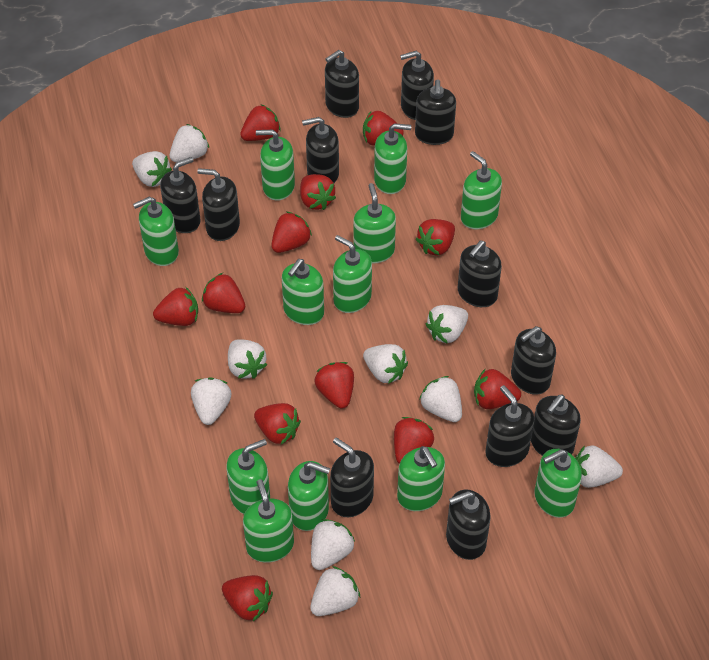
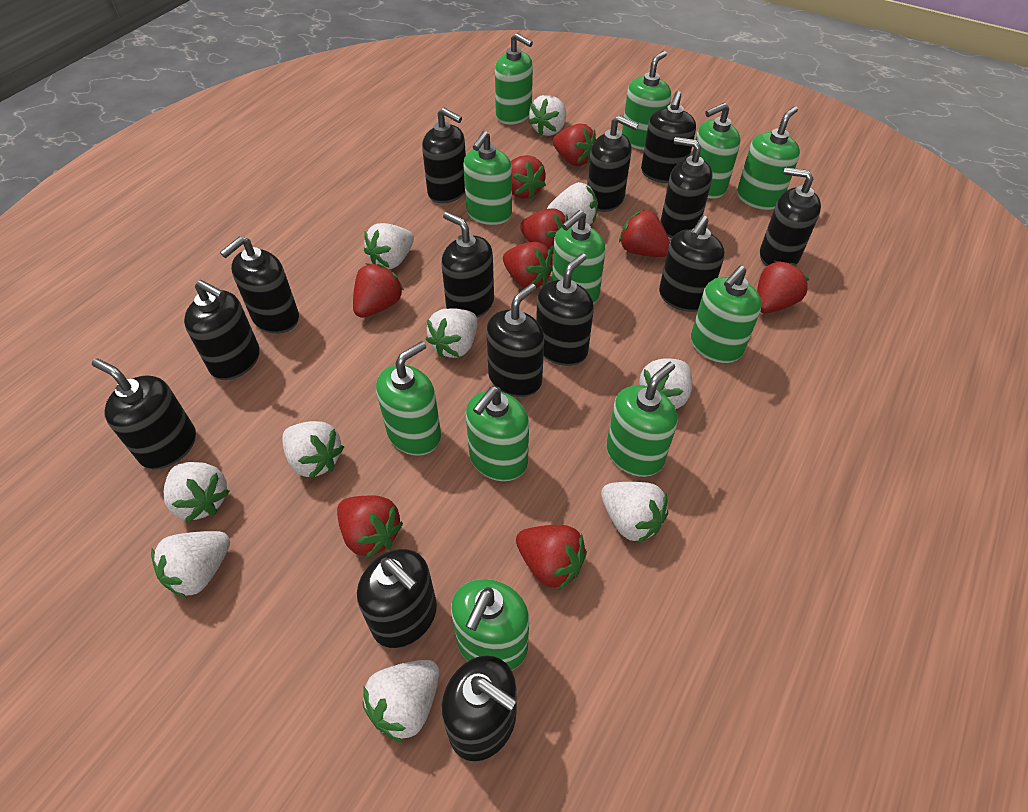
black soap dispenser: [160,157,201,233] [197,168,240,241] [302,117,339,183] [325,50,359,118] [330,438,374,517] [400,51,434,120] [415,80,456,145] [446,490,491,560] [458,240,502,307] [485,385,534,467] [511,326,556,395] [531,394,581,456] = 12 -> [92,358,196,470] [184,280,260,380] [220,236,299,334] [357,549,437,648] [422,108,466,203] [441,212,494,318] [441,655,517,762] [486,283,544,397] [536,253,594,366] [587,115,639,212] [641,91,696,183] [659,216,725,312] [661,137,713,238] [760,167,821,266] = 14
green soap dispenser: [133,197,179,266] [226,439,270,514] [243,479,294,563] [256,130,295,201] [282,259,324,325] [288,461,330,531] [333,235,372,313] [353,183,396,264] [374,123,411,194] [397,446,445,511] [461,151,502,229] [534,449,582,518] = 12 -> [376,341,441,456] [451,579,529,670] [463,131,512,225] [466,386,529,481] [495,33,533,125] [552,210,605,304] [606,362,677,477] [622,51,671,150] [691,265,762,363] [692,103,740,199] [737,106,800,210] = 11
red strawberry: [153,287,198,326] [202,273,245,313] [222,575,273,621] [240,104,281,141] [254,403,301,444] [271,212,312,253] [300,174,336,210] [315,362,354,409] [363,111,404,146] [394,417,434,464] [416,219,455,256] [474,369,521,409] = 12 -> [337,496,403,559] [353,264,404,318] [503,242,553,288] [511,155,546,199] [516,525,587,590] [520,208,568,254] [553,124,596,166] [619,209,670,257] [757,261,809,313] = 9

